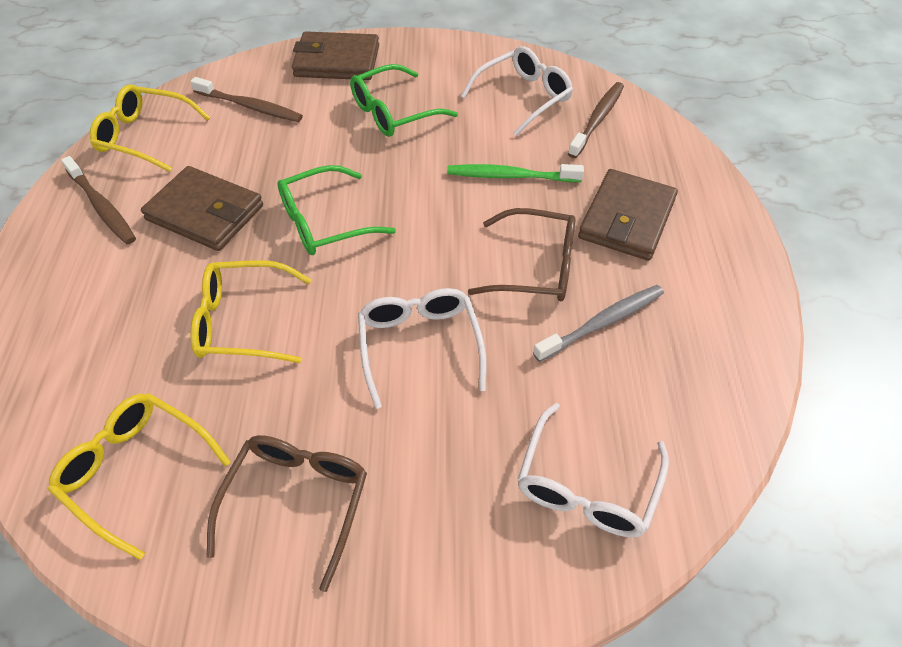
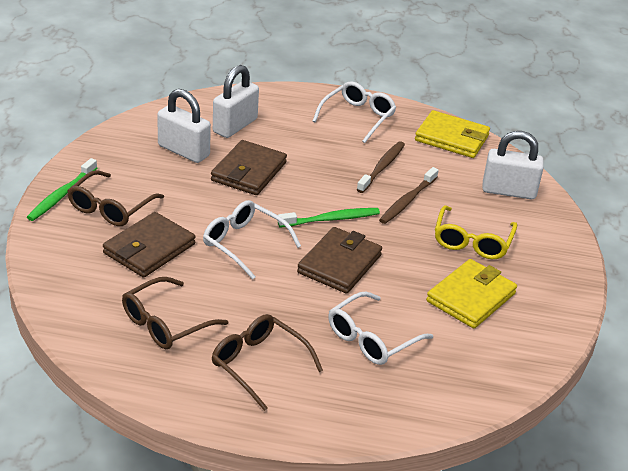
brown glasses: [207,435,367,592] [468,208,575,301] = 2 -> [67,170,164,226] [122,277,228,349] [212,314,323,411] = 3
brown toothbrush: [61,156,136,244] [190,77,303,122] [568,82,624,158] = 3 -> [357,141,405,193] [379,167,439,224] = 2
green glasses: [277,165,396,255] [350,64,458,137] = 2 -> none = 0
green toothbrush: [447,164,584,182] = 1 -> [27,158,97,221] [278,208,380,227] = 2
grey toothbrush: [533,285,664,362] = 1 -> none = 0
white padlock: none = 0 -> [157,89,211,163] [213,65,259,138] [482,131,544,199] = 3
yellow glasses: [48,393,231,560] [89,84,210,172] [190,260,312,363] = 3 -> [435,205,517,259] = 1
yellow wallet: none = 0 -> [415,110,490,158] [426,259,517,329] = 2

